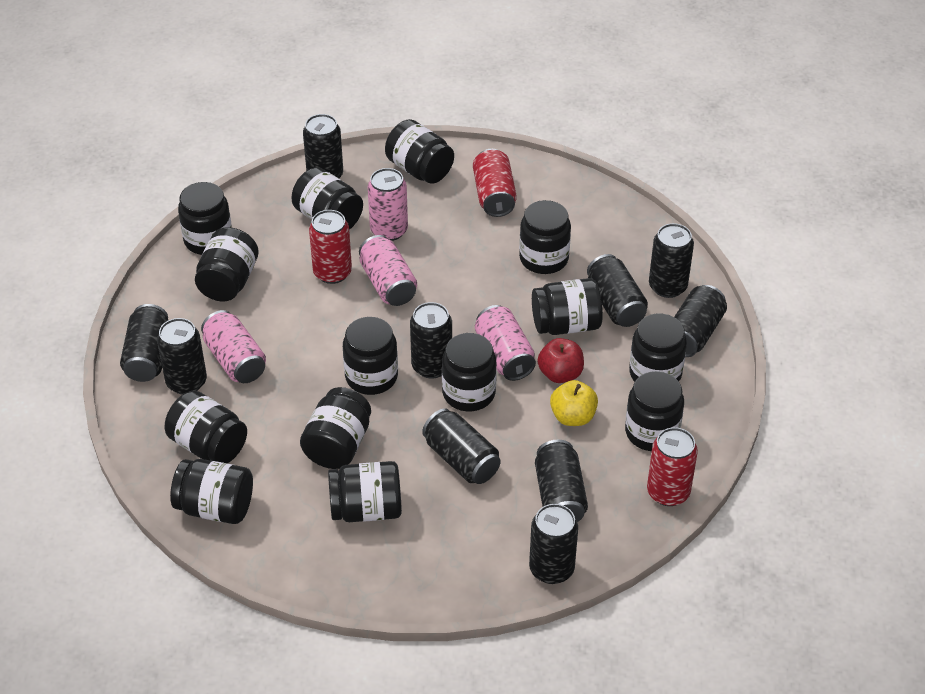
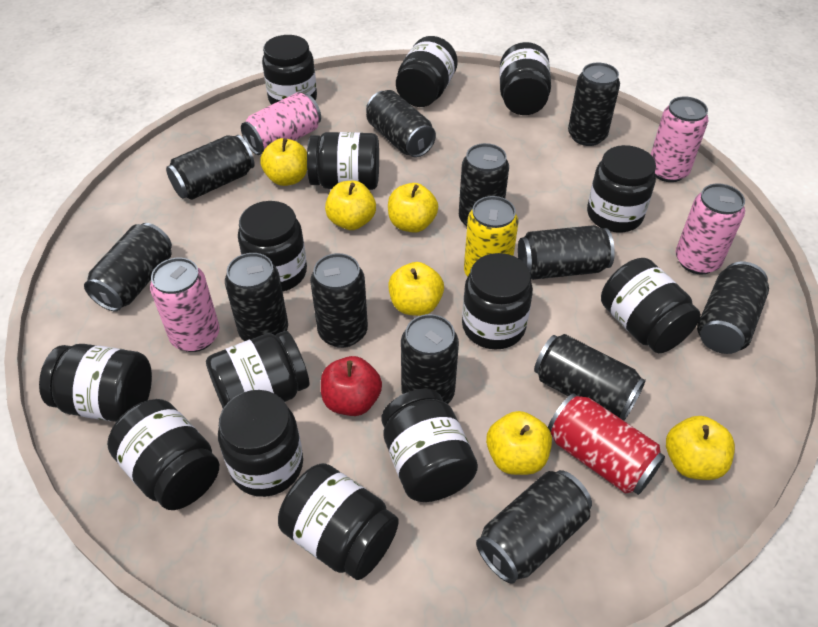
black can: [120,304,168,382] [157,318,207,395] [303,114,343,178] [410,302,452,379] [422,408,501,484] [529,504,578,584] [535,440,588,522] [587,254,648,327] [649,223,694,298] [674,285,727,357] = 10 -> [84,223,172,311] [166,135,255,200] [225,253,288,341] [310,253,368,348] [366,90,436,157] [401,314,459,404] [459,143,509,227] [476,470,592,584] [518,225,615,280] [534,334,646,421] [568,63,620,146] [697,262,769,354] = 12
red can: [309,210,352,284] [473,149,517,217] [647,427,698,506] = 3 -> [548,393,665,495] = 1
yellow apple: [550,380,598,426] = 1 -> [260,138,307,186] [325,181,376,230] [388,183,438,233] [388,262,444,316] [486,411,552,475] [666,416,735,480] = 6
yellow can: none = 0 -> [464,196,518,277] = 1

